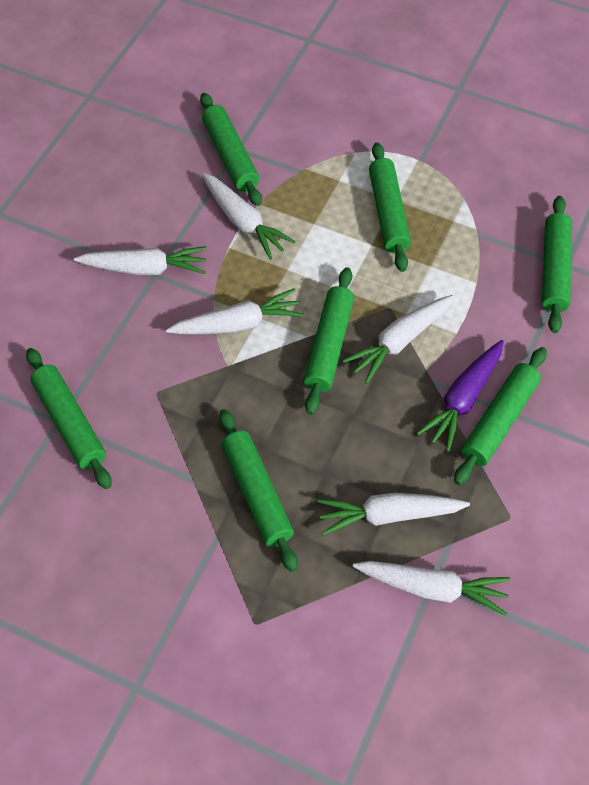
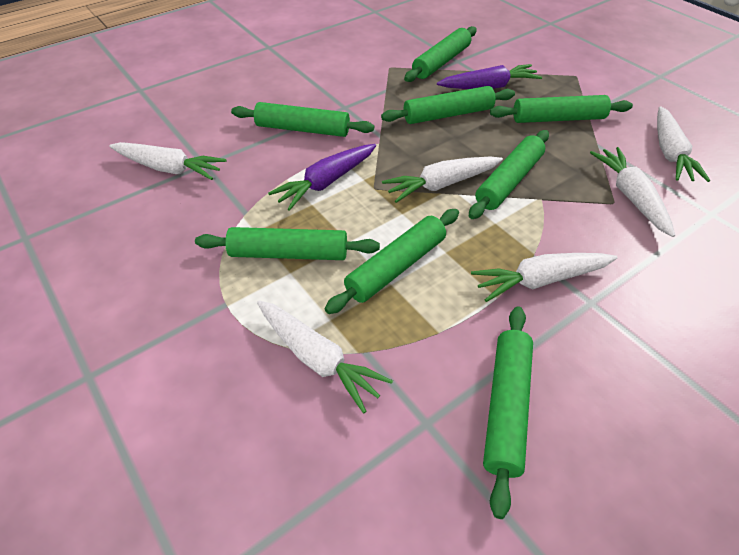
green rolling pin: [26,348,112,489] [200,93,262,206] [219,409,298,572] [304,267,354,414] [369,142,411,272] [454,347,547,485] [542,196,572,333] = 7 -> [195,227,380,260] [231,102,374,137] [325,209,459,314] [381,86,515,124] [404,26,477,82] [469,130,549,219] [483,306,533,519] [490,95,633,123] = 8
purple carrot: [417,340,504,452] = 1 -> [268,144,376,211] [437,64,542,89] = 2

